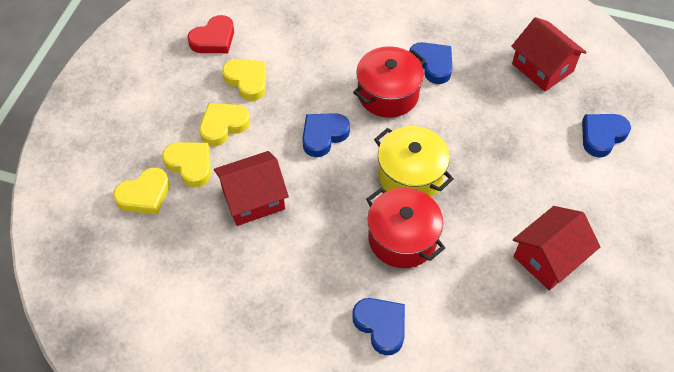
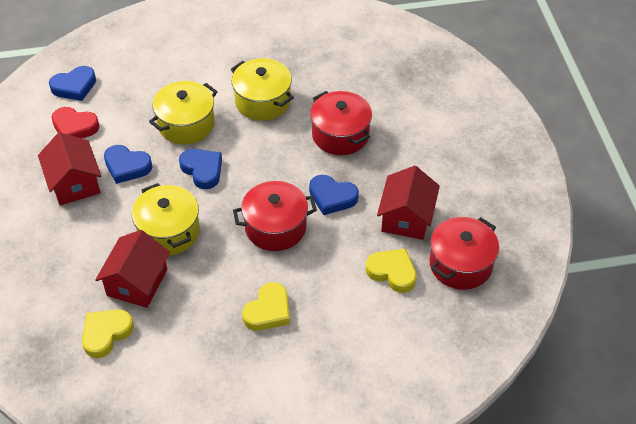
red pot: [353,46,426,118] [366,188,445,268] = 2 -> [233,181,317,251] [310,91,372,155] [430,217,499,290] = 3
yellow heart: [113,168,170,215] [162,142,211,188] [199,103,250,146] [222,59,266,101] = 4 -> [82,309,134,358] [242,282,290,331] [366,249,417,293] = 3
yellow pot: [374,126,454,197] = 1 -> [132,183,200,256] [149,81,218,145] [231,58,294,121] = 3

